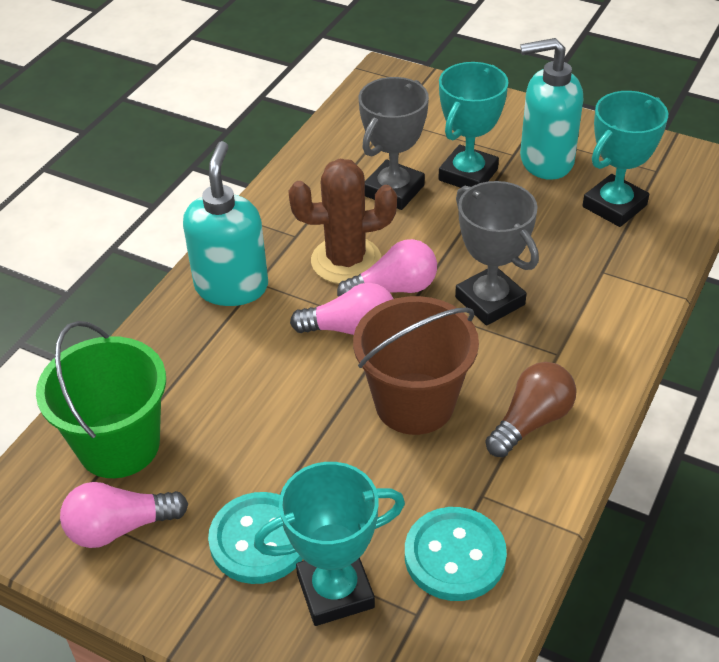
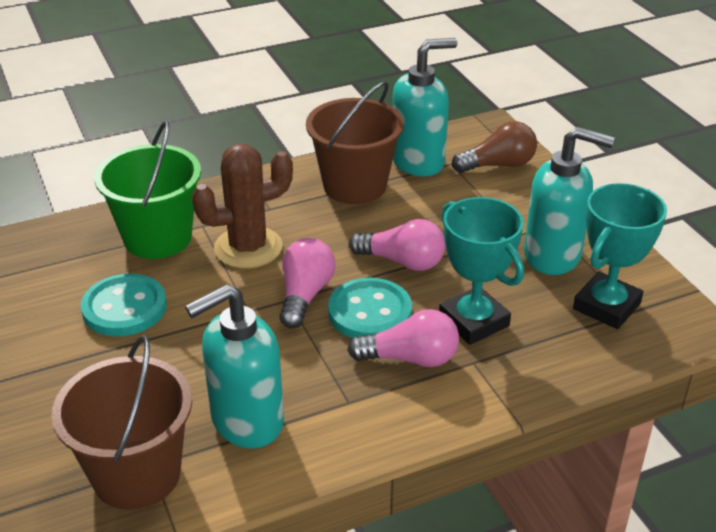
brown bucket: [353,296,479,435] = 1 -> [51,335,192,510] [306,81,404,204] = 2
grey trophy: [359,77,429,210] [455,181,539,326] = 2 -> none = 0
turquoise soap dispenser: [183,141,268,306] [520,38,583,180] = 2 -> [185,284,284,449] [392,38,457,177] [524,127,615,275] = 3
turquoise trophy: [254,462,405,626] [438,62,508,188] [583,91,668,227] = 3 -> [439,197,524,345] [573,183,667,329] = 2

